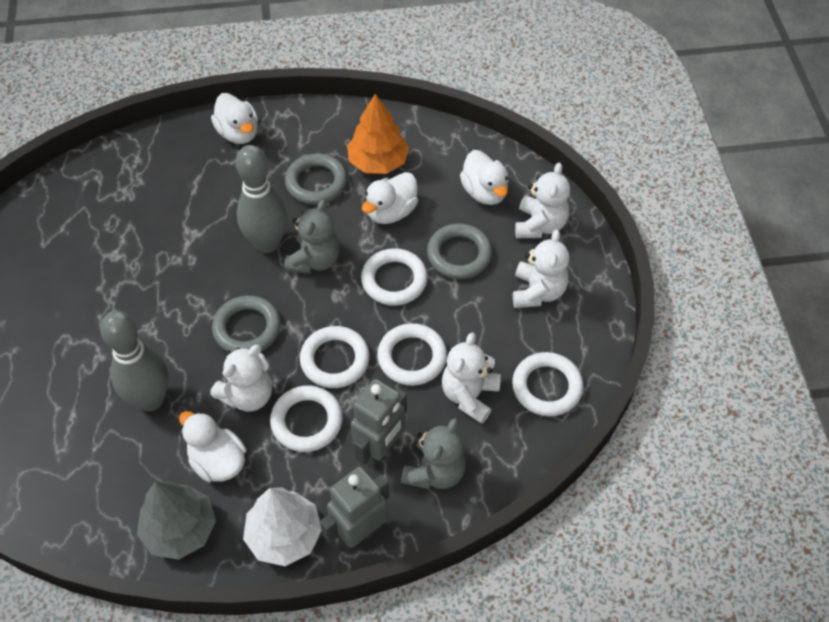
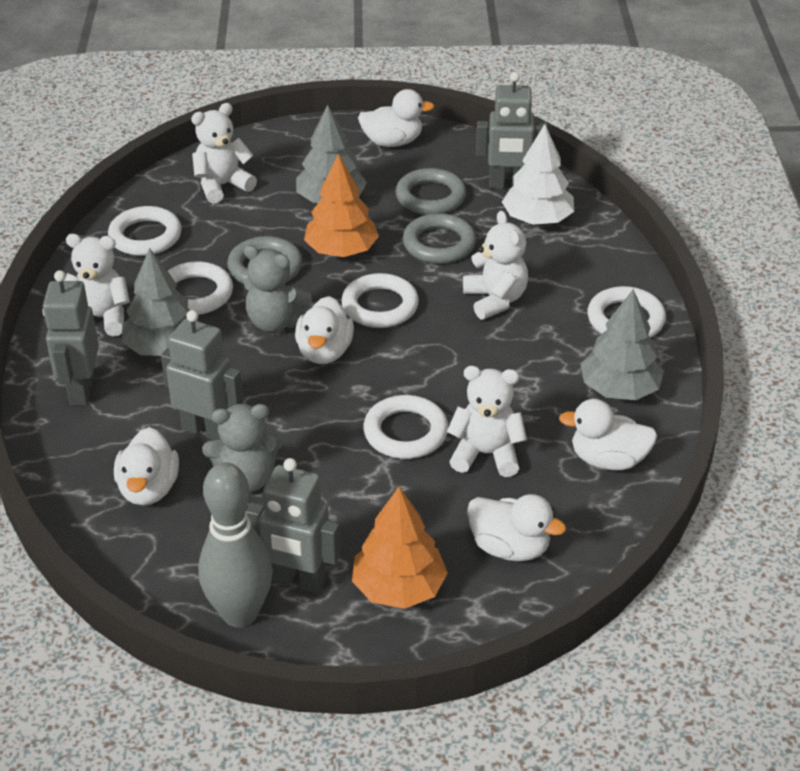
grey bowling pin: [100,311,169,411] [236,145,288,253] = 2 -> [198,462,273,628] = 1
grey robot: [320,467,389,553] [351,379,407,469] = 2 -> [42,270,99,405] [161,310,243,440] [246,458,340,594] [476,72,547,189] = 4
grey tree: [137,481,216,560] = 1 -> [122,248,199,356] [296,105,367,203] [580,289,664,400] = 3
orange tree: [347,94,409,174] = 1 -> [304,154,379,257] [352,487,448,609] = 2
white duck: [179,411,246,482] [211,93,258,144] [362,172,418,224] [460,150,509,205] = 4 -> [114,427,179,505] [295,296,354,364] [358,89,434,147] [467,494,566,561] [559,399,658,470] = 5

